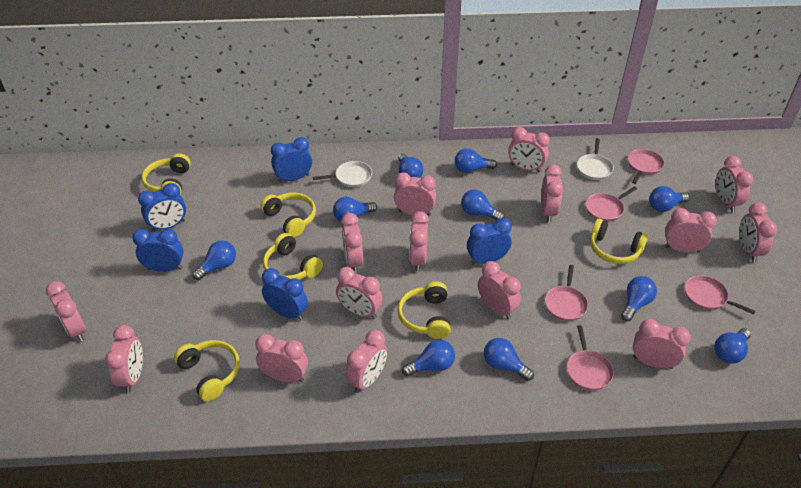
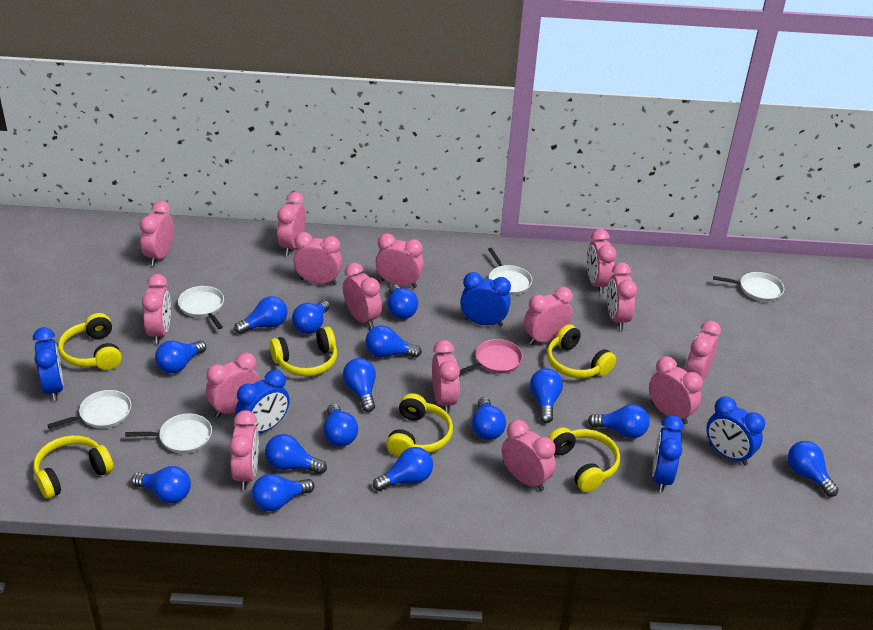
blue light bulb: [192,240,236,280] [333,197,377,222] [398,154,423,178] [402,340,455,376] [455,148,497,173] [461,190,505,220] [484,338,534,381] [621,276,657,321] [649,186,689,212] [714,328,751,364] = 10 -> [132,466,191,503] [155,340,206,373] [234,296,287,334] [252,474,314,511] [265,434,327,474] [292,300,330,334] [323,403,358,446] [343,358,376,412] [365,325,422,358] [373,447,433,491] [388,284,418,319] [472,397,506,440] [530,368,563,423] [588,404,650,438] [788,441,839,497] = 15
pink pan: [545,265,588,321] [567,325,614,390] [586,186,637,222] [628,149,665,184] [685,275,755,314] = 5 -> [460,339,523,374] = 1
white pan: [313,161,372,187] [577,138,614,180] = 2 -> [47,390,131,429] [125,413,212,453] [178,286,224,329] [488,248,532,295] [713,272,784,302] = 5

